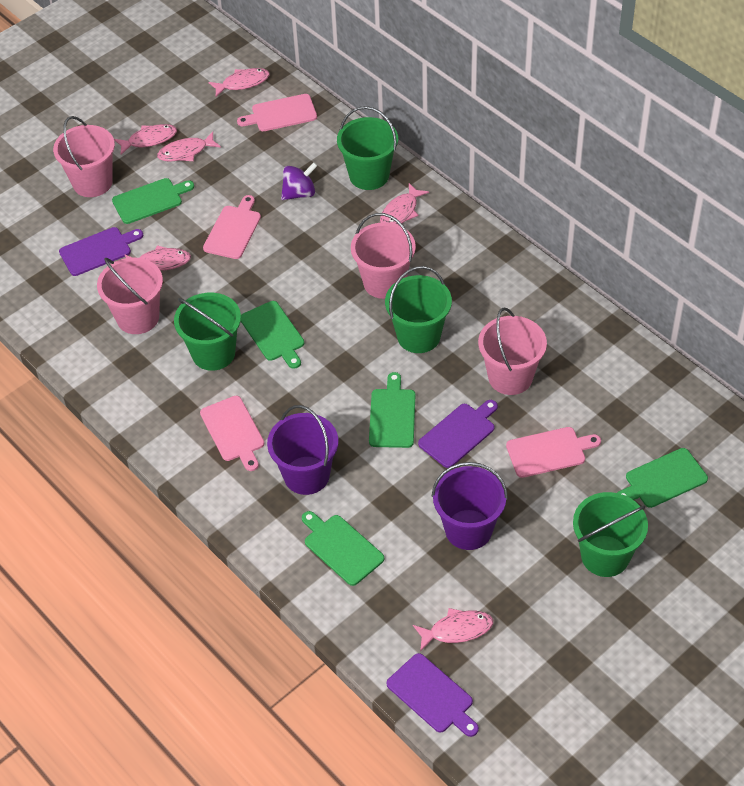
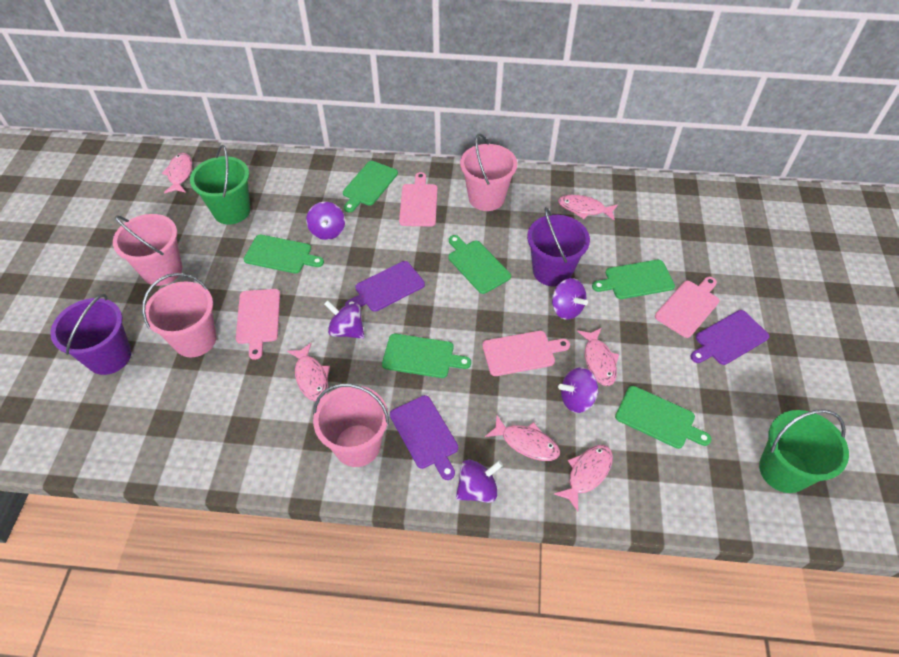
green bucket: [174,293,241,371] [337,106,398,190] [385,266,452,353] [573,492,648,577] = 4 -> [190,145,250,224] [759,409,849,493] = 2
green cutting board: [112,178,194,224] [241,301,304,369] [302,511,384,586] [369,372,415,448] [617,448,708,508] = 5 -> [244,235,324,274] [343,161,398,212] [382,334,471,378] [448,235,511,294] [592,260,675,299] [615,386,711,449] = 6
purple spinning top: [281,162,318,200] = 1 -> [306,202,345,240] [324,300,365,339] [456,460,503,503] [552,278,588,320] [558,367,599,413] = 5

